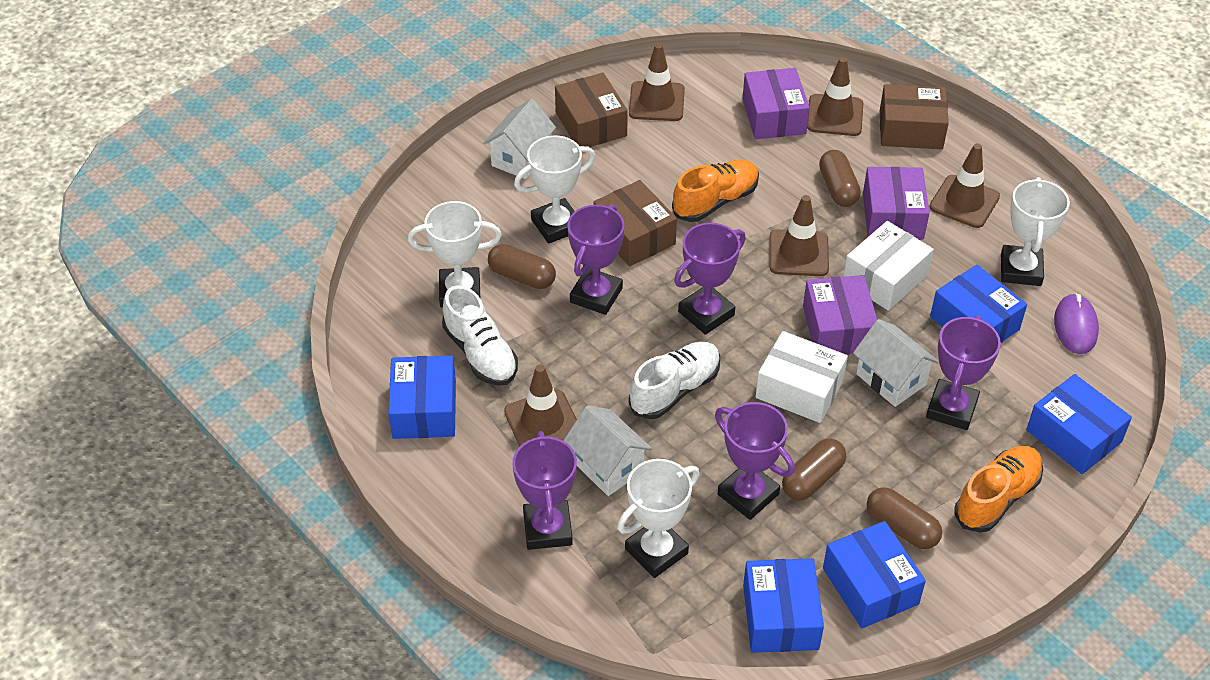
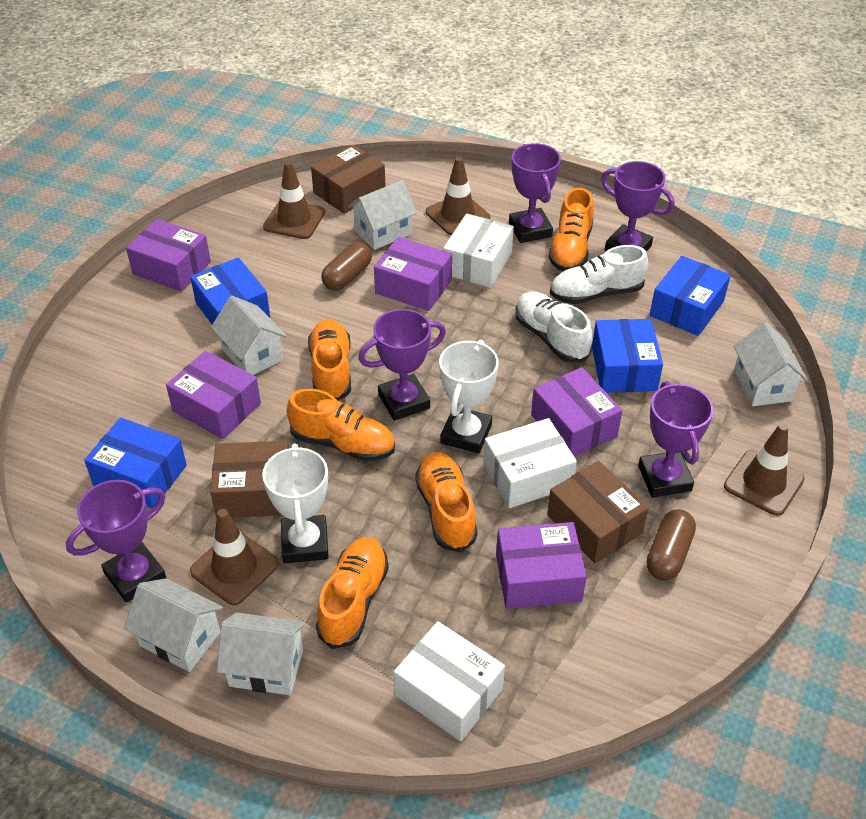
blue box: [388,355,456,439] [743,558,824,653] [823,521,926,628] [930,265,1027,343] [1026,374,1132,474] = 5 -> [84,418,187,509] [190,258,270,325] [592,319,663,393] [650,256,731,336] = 4
brown capsule: [488,244,556,289] [782,438,846,501] [819,150,861,207] [867,487,942,549] = 4 -> [321,242,372,291] [646,509,696,581] = 2
brown traffic cone: [504,365,577,447] [629,43,685,121] [769,195,829,276] [807,57,863,136] [929,143,1000,228] = 5 -> [190,509,279,605] [263,161,325,239] [426,157,490,236] [724,423,805,516] = 4
orange shoe: [672,159,759,222] [954,446,1043,533] = 2 -> [287,389,395,461] [308,319,351,401] [316,537,389,649] [415,452,478,552] [548,188,594,272] = 5
purple box: [743,68,810,139] [803,275,877,355] [863,167,929,239] = 3 -> [126,219,211,292] [166,351,261,439] [374,237,452,311] [496,522,587,609] [531,367,622,457] = 5
purple mouse: [1054,293,1099,354] = 1 -> none = 0
white box: [756,331,848,423] [843,221,934,311] = 2 -> [394,621,505,741] [443,214,514,288] [483,418,577,508] = 3
white house: [483,99,556,179] [564,405,652,496] [853,319,939,407] = 3 -> [124,578,223,672] [211,296,287,375] [217,613,306,695] [348,180,417,250] [734,322,808,406] = 5
white trophy: [408,201,502,307] [514,135,595,244] [617,459,699,578] [1001,177,1070,286] = 4 -> [262,443,329,563] [439,340,499,454] = 2

